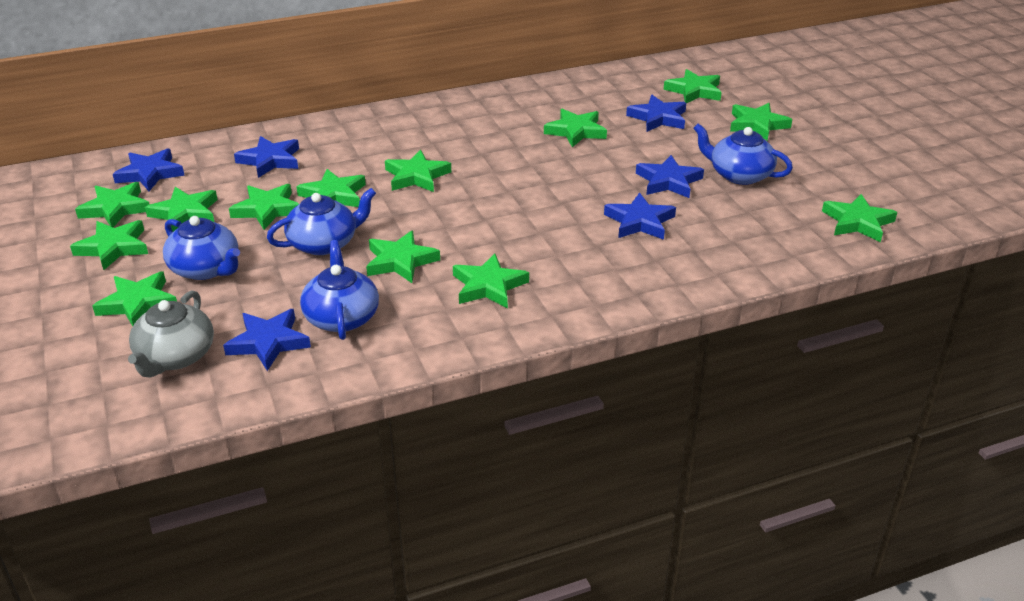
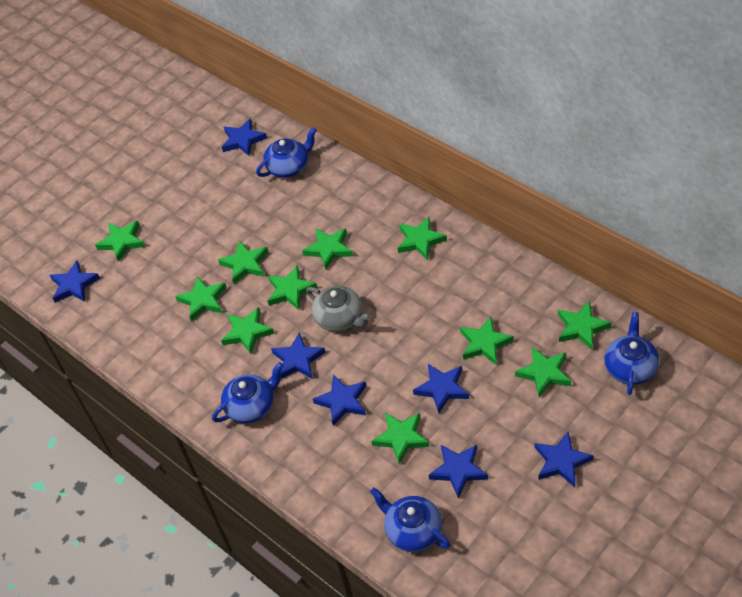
blue star: [113,148,185,191] [223,309,311,371] [234,136,299,178] [604,193,676,240] [626,95,686,132] [636,155,704,198] = 6 -> [50,261,100,303] [222,118,267,156] [271,332,325,379] [313,374,366,426] [413,364,469,413] [429,444,488,498] [535,432,594,487] = 7
green star: [70,220,148,271] [75,182,150,227] [92,271,177,326] [145,187,217,232] [229,184,299,230] [296,169,366,207] [366,230,440,283] [385,150,451,192] [453,253,529,308] [544,109,607,147] [663,69,722,103] [730,103,792,140] [822,194,897,242] = 13 -> [95,221,145,262] [175,276,227,322] [218,240,268,284] [221,307,274,354] [268,265,317,310] [302,228,353,270] [371,413,430,465] [398,217,447,260] [460,316,514,365] [515,347,571,397] [558,301,611,350] = 11

